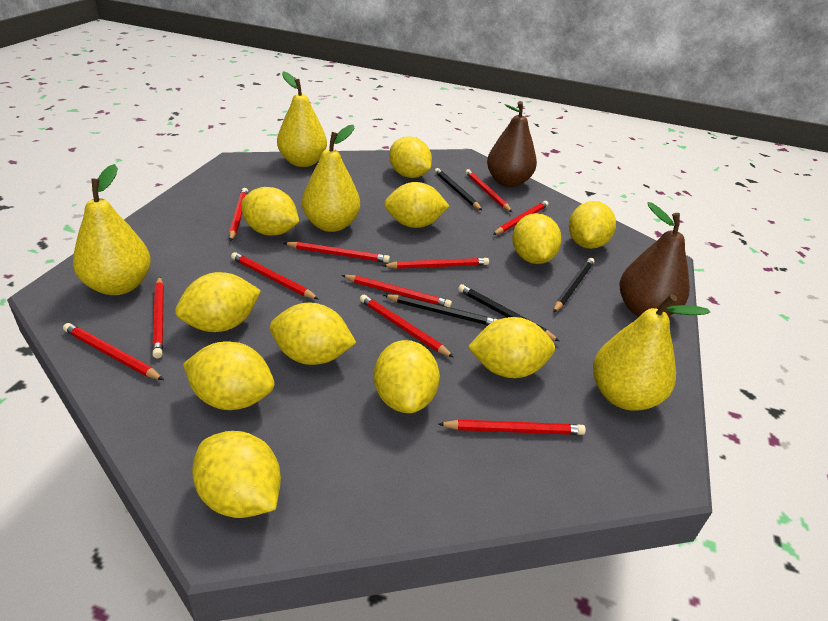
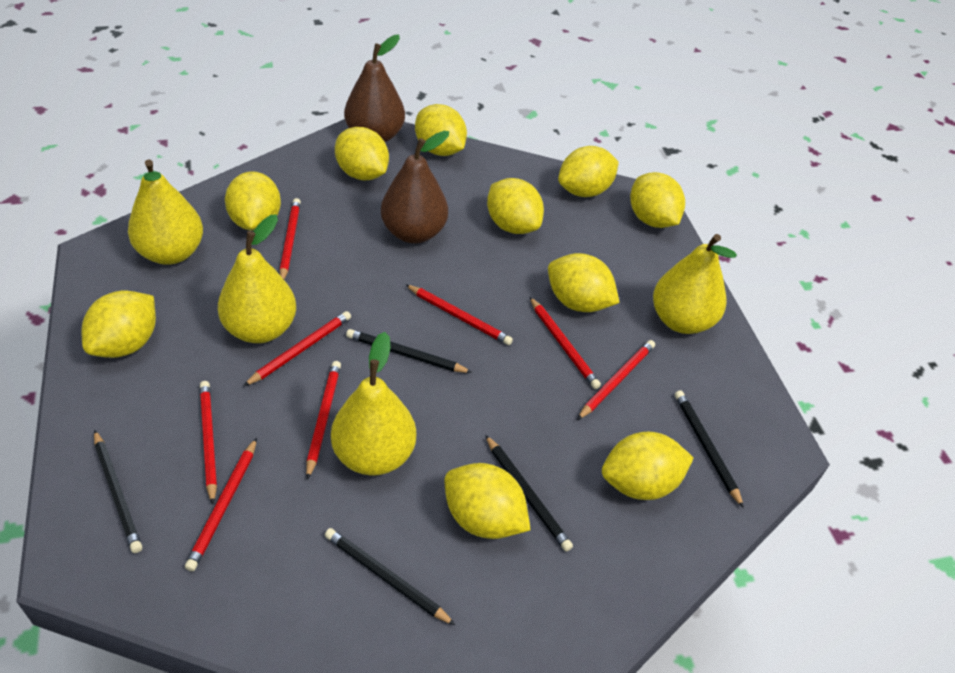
black pencil: [384,295,498,326] [435,168,482,210] [458,284,560,341] [553,258,594,313] = 4 -> [94,430,142,553] [325,528,456,626] [346,329,473,373] [485,435,573,552] [675,390,744,508] = 5
red pencil: [63,323,164,380] [152,276,164,358] [229,188,248,241] [231,252,319,299] [284,242,390,263] [342,275,452,307] [360,295,454,358] [382,258,489,269] [438,420,586,435] [465,169,512,212] [493,201,549,235] = 11 -> [185,438,257,571] [200,381,217,504] [244,311,351,386] [280,198,301,279] [306,361,341,480] [405,284,513,345] [530,297,601,389] [577,340,655,420] = 8
yellow lemon: [175,272,261,332] [183,342,275,410] [192,431,281,518] [241,187,299,236] [270,303,356,365] [374,340,440,413] [384,182,449,228] [389,136,432,178] [468,317,555,378] [512,213,561,264] [569,201,616,249] = 11 -> [81,290,156,358] [225,171,281,231] [335,127,389,180] [415,104,467,156] [444,463,531,539] [487,178,544,234] [548,253,619,312] [558,146,619,197] [602,432,694,500] [630,172,685,228] = 10

